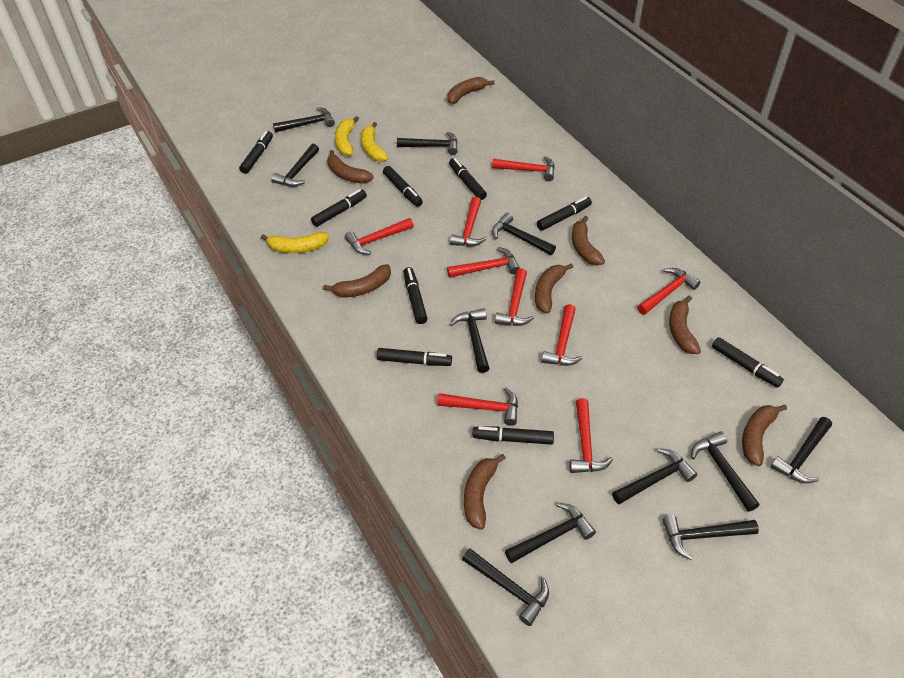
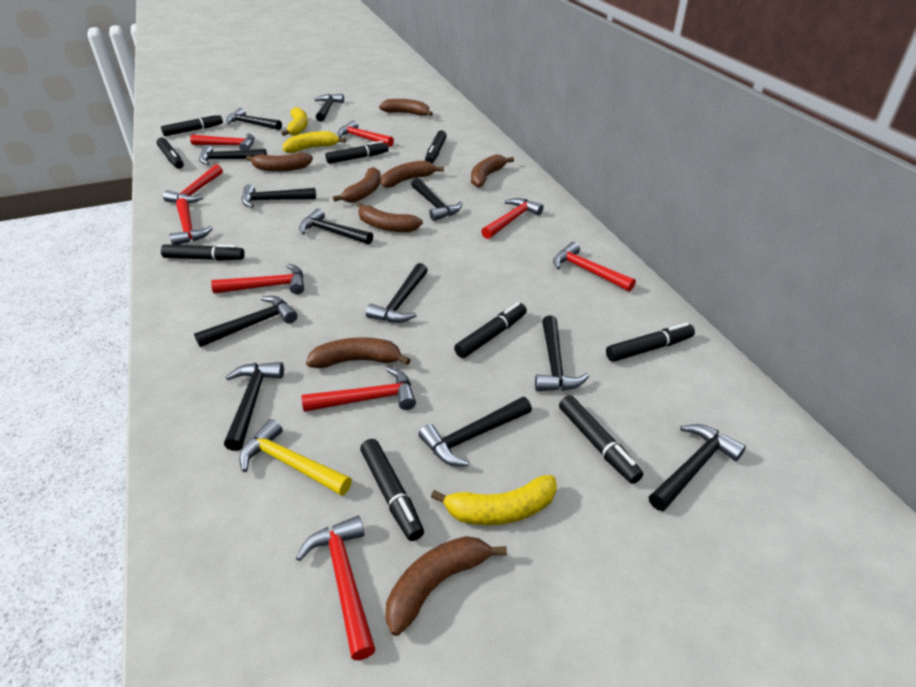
black hammer: [271,144,319,187] [273,107,335,132] [397,131,458,155] [450,308,490,373] [462,549,549,626] [492,213,556,255] [505,503,596,564] [612,448,697,504] [662,515,759,560] [691,431,759,512] [771,417,832,483] = 11 -> [194,296,297,347] [199,145,267,165] [224,362,284,451] [226,108,282,130] [242,184,316,208] [299,208,373,244] [314,94,344,122] [366,263,428,323] [411,178,462,221] [419,397,532,466] [535,316,589,391] [649,424,746,511] = 12
yellow hammer: none = 0 -> [239,419,352,496] = 1

